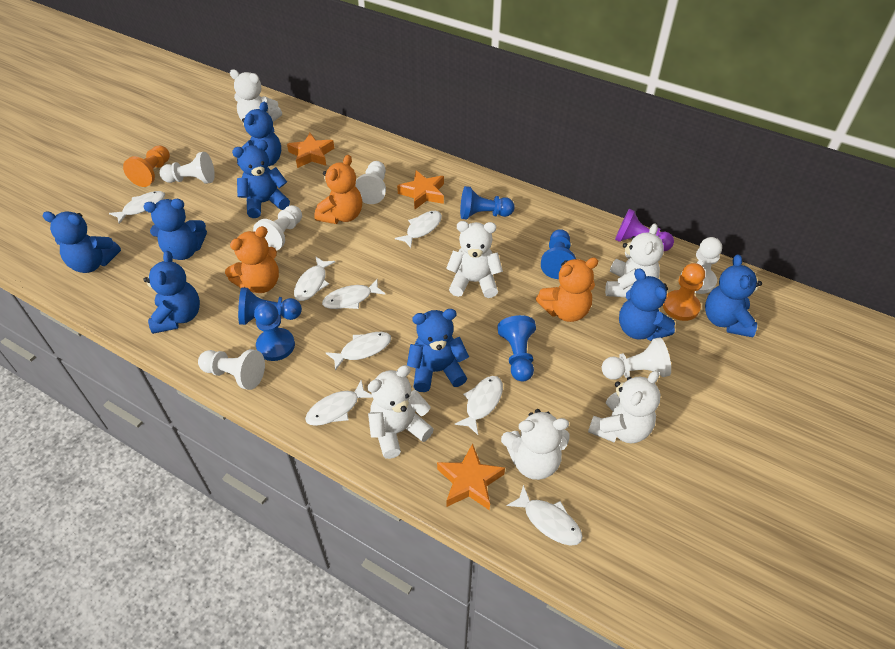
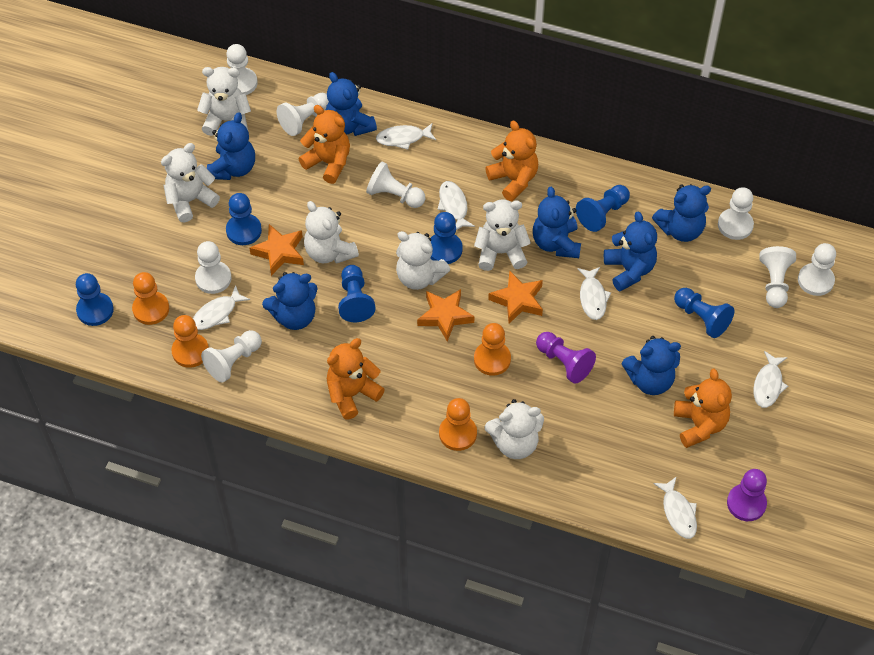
blue pawn: [238,287,302,325] [254,302,295,361] [460,186,515,219] [497,315,536,382] [541,229,576,279] = 5 -> [76,273,114,326] [226,193,262,245] [338,265,375,322] [431,212,463,264] [576,185,630,232] [674,288,734,338] = 6
blue teddy bear: [43,212,121,273] [143,251,200,334] [144,199,207,260] [232,140,290,218] [237,102,281,166] [407,309,469,392] [619,268,675,341] [705,254,762,337] = 8 -> [207,112,255,180] [262,272,318,330] [326,72,377,136] [533,187,581,258] [604,211,657,291] [621,336,681,395] [652,184,711,242] = 7
orange pawn: [123,146,170,187] [663,263,705,321] = 2 -> [132,272,169,325] [171,315,209,368] [439,398,477,451] [474,323,511,376] = 4
orange teddy bear: [225,226,279,293] [314,155,362,224] [536,257,598,322] = 3 -> [299,105,350,184] [327,338,385,420] [485,120,538,201] [674,369,732,448] = 4
purple pawn: [615,209,674,251] = 1 -> [536,332,596,384] [727,469,767,521] = 2
white fish: [109,191,165,224] [294,256,335,301] [305,380,373,426] [322,279,386,309] [326,332,391,371] [395,211,442,248] [454,376,503,435] [507,485,583,546] = 8 -> [193,285,250,330] [376,123,436,150] [437,181,475,230] [577,267,611,320] [653,476,697,539] [753,351,788,408] = 6
white pawn: [160,152,215,184] [198,349,265,390] [253,205,302,251] [355,161,386,204] [602,337,671,380] [681,237,722,294] = 6 -> [195,241,232,294] [201,330,262,383] [226,44,258,95] [277,93,329,136] [366,161,425,208] [718,187,754,240] [759,246,796,308] [798,243,836,296] = 8

